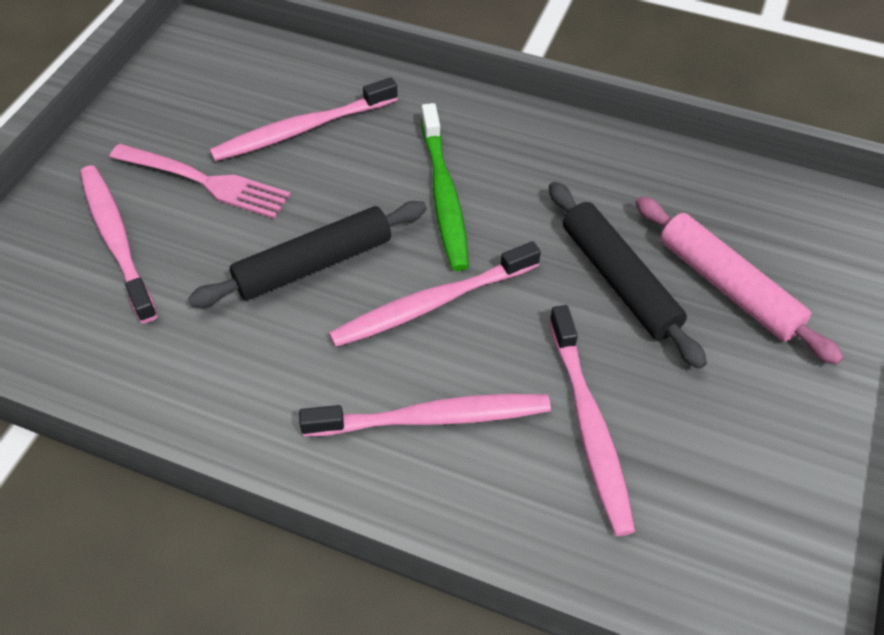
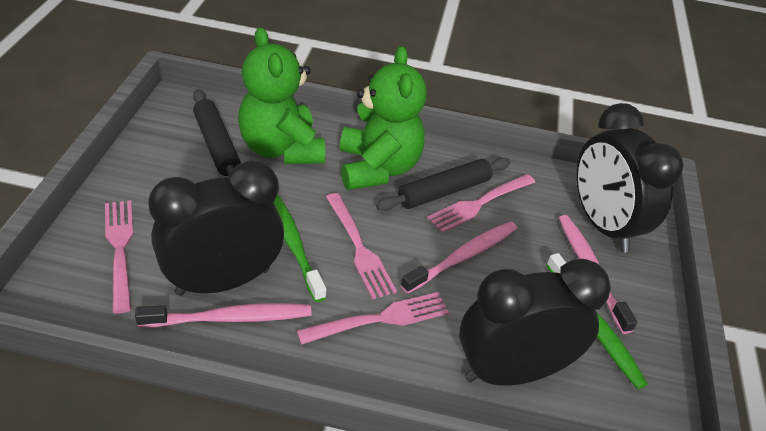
black clock: none = 0 -> [148,160,284,296] [459,259,611,386] [576,103,683,252] = 3
green teddy bear: none = 0 -> [238,27,325,164] [340,46,427,190] = 2
green toothbrush: [421,103,469,271] = 1 -> [274,194,327,302] [546,253,648,389] = 2
pink fork: [110,144,291,219] = 1 -> [105,200,133,314] [297,292,449,345] [326,193,397,300] [427,174,535,233] = 4
pink rolling pin: [635,196,844,365] = 1 -> none = 0
pink toothbrush: [80,166,158,323] [210,77,398,161] [299,394,551,436] [329,241,541,347] [549,305,636,536] = 5 -> [135,303,311,327] [401,221,517,294] [558,215,638,334] = 3

